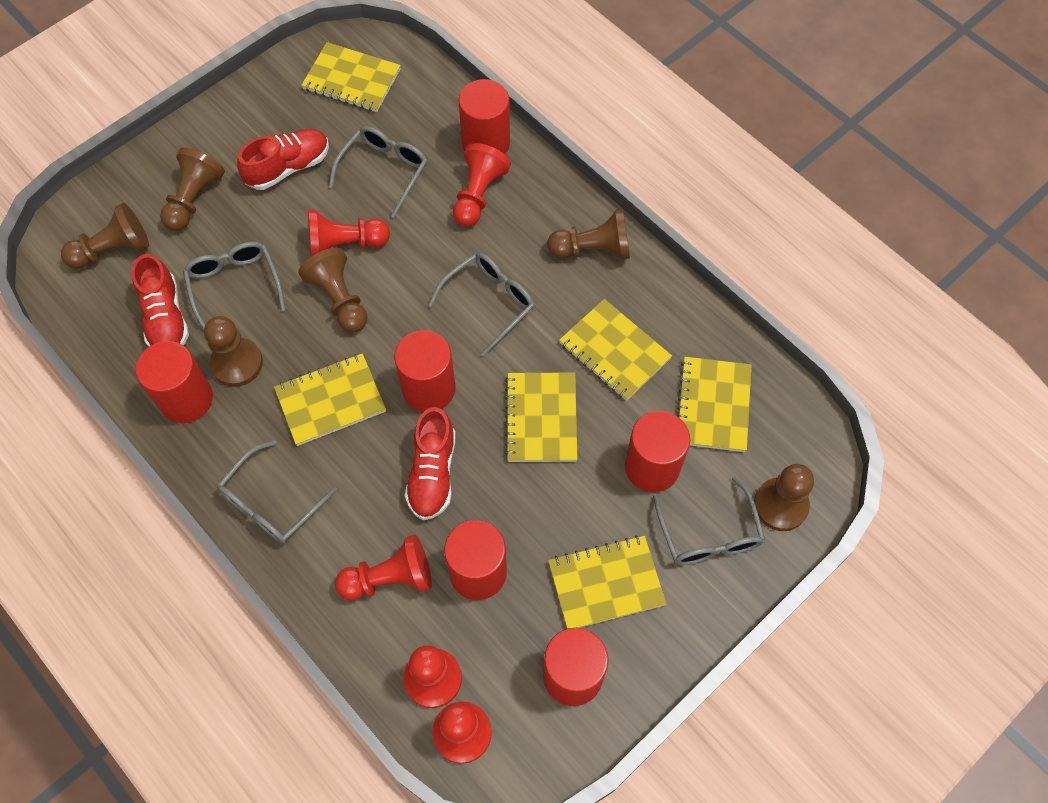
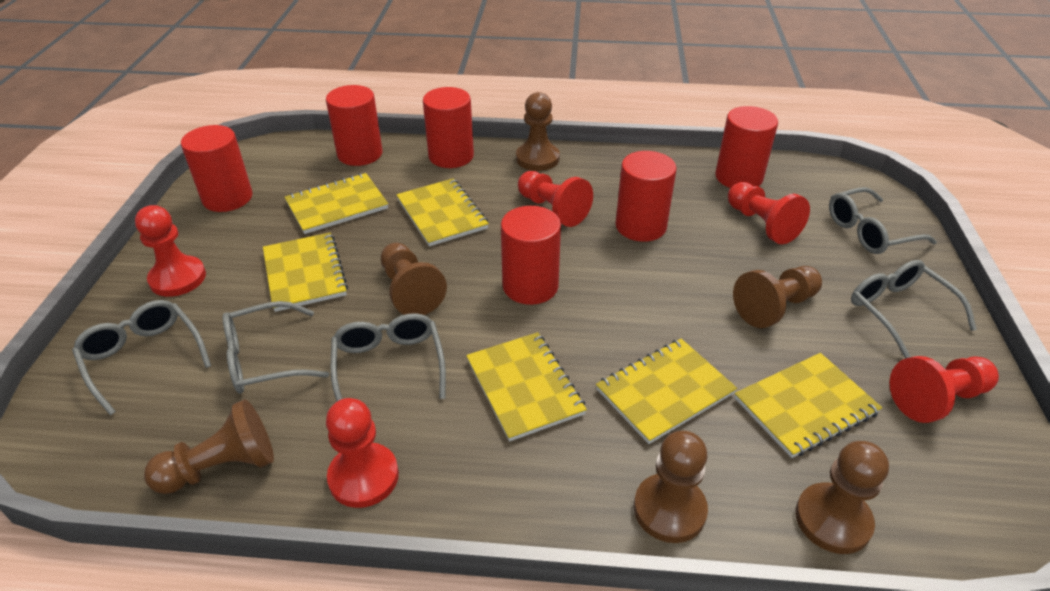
red shoe: [132,254,189,347] [237,129,329,190] [405,407,456,520] = 3 -> none = 0

